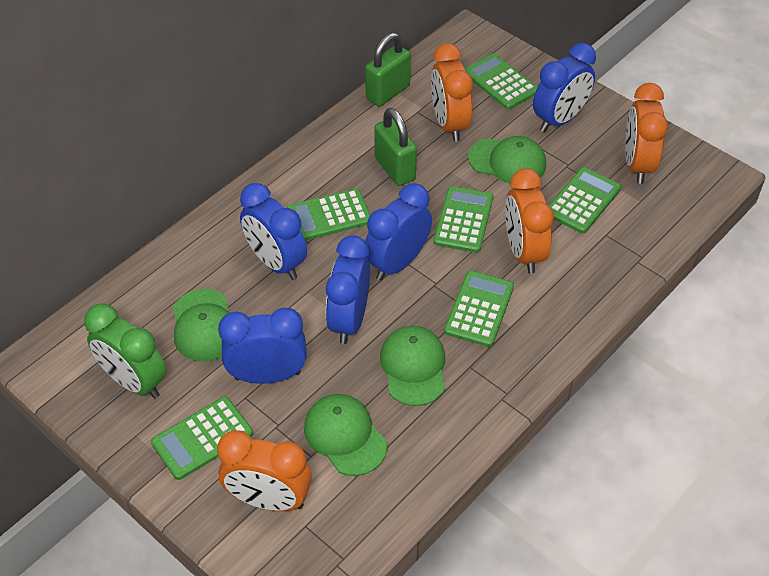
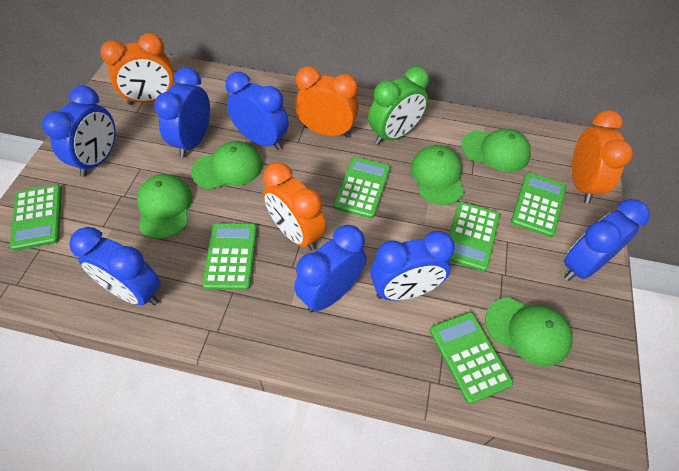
blue clock: [218,308,307,384] [240,183,307,280] [326,235,370,344] [365,183,432,280] [533,43,596,132] = 5 -> [42,86,115,177] [69,227,161,306] [154,68,210,158] [225,72,289,150] [294,225,367,313] [370,231,455,301] [564,199,650,281] = 7
green cap: [173,289,230,362] [304,394,387,476] [380,326,445,406] [468,136,546,184] = 4 -> [137,174,193,239] [191,141,262,190] [411,145,464,205] [462,129,531,172] [485,297,573,367] = 5
green padlock: [365,33,411,107] [374,108,417,186] = 2 -> none = 0

